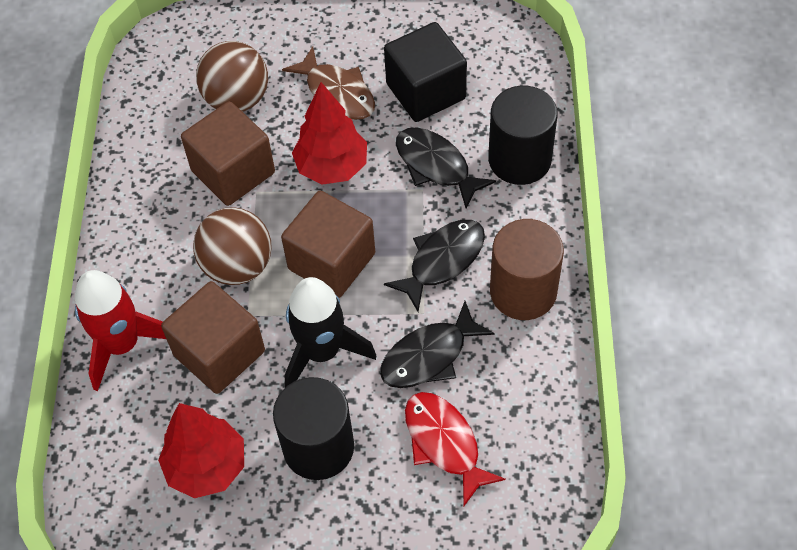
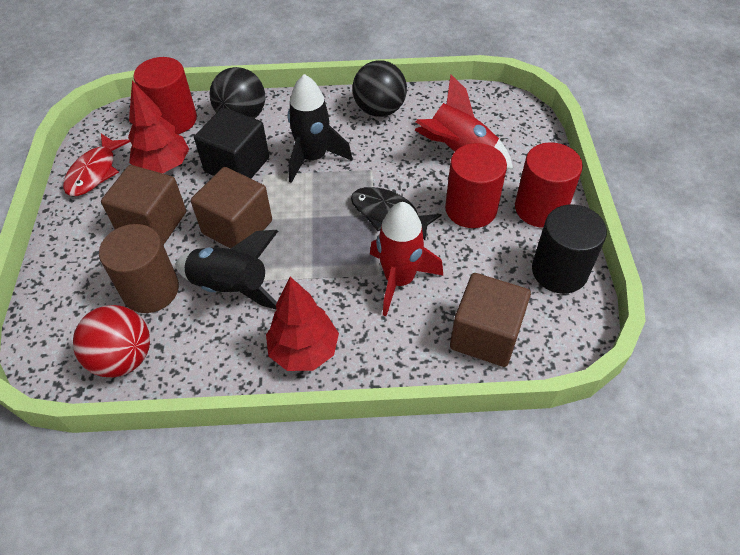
black ball: none = 0 -> [210,67,265,119] [352,60,407,117] = 2
black cylinder: [273,377,354,480] [488,86,558,185] = 2 -> [532,205,607,294] = 1
black fish: [380,301,495,388] [384,220,485,312] [396,127,496,209] = 3 -> [351,187,442,240] = 1
black rocket: [285,277,376,388] = 1 -> [175,230,278,309] [288,74,352,183] = 2
brown ball: [193,207,272,285] [196,41,268,112] = 2 -> none = 0
brown fish: [282,46,375,120] = 1 -> none = 0
red ball: none = 0 -> [73,305,150,377] = 1
red cylinder: none = 0 -> [134,57,197,134] [445,143,507,228] [515,142,583,228] = 3
red rocket: [75,270,166,391] = 1 -> [370,202,443,316] [415,75,513,169] = 2

